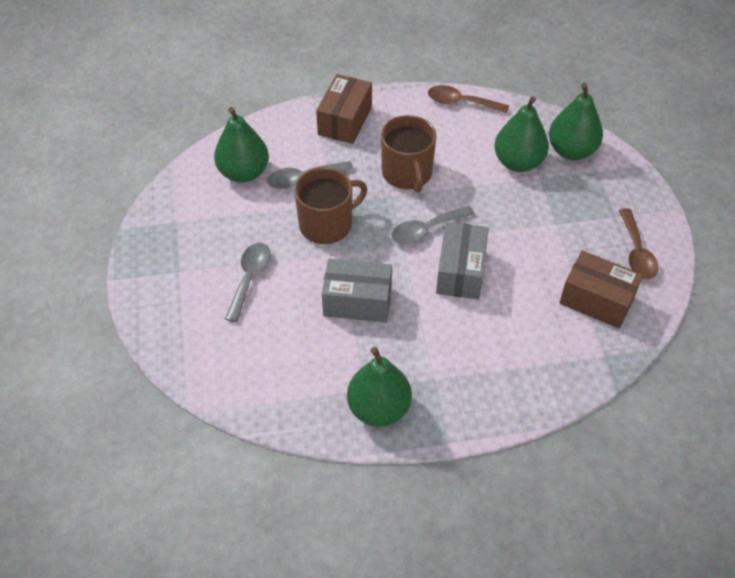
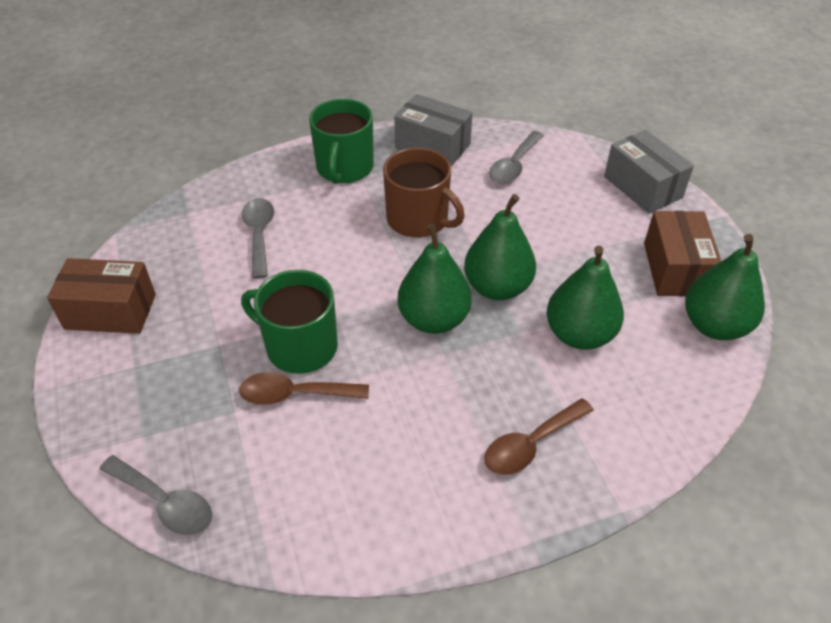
brown mug: [294,167,367,244] [381,115,437,192] = 2 -> [383,148,465,238] = 1
green mug: none = 0 -> [241,270,338,374] [309,99,374,184] = 2

